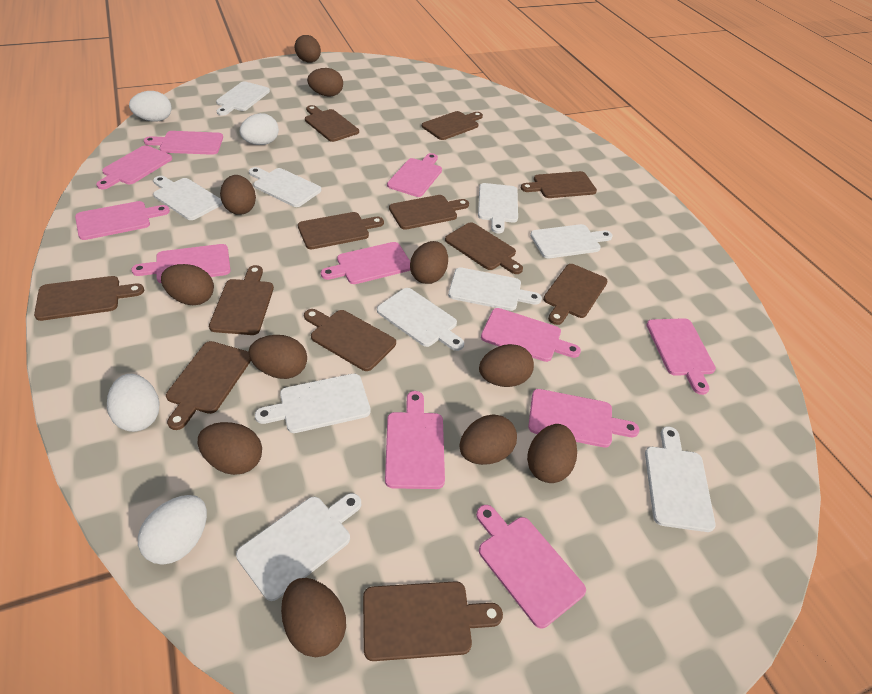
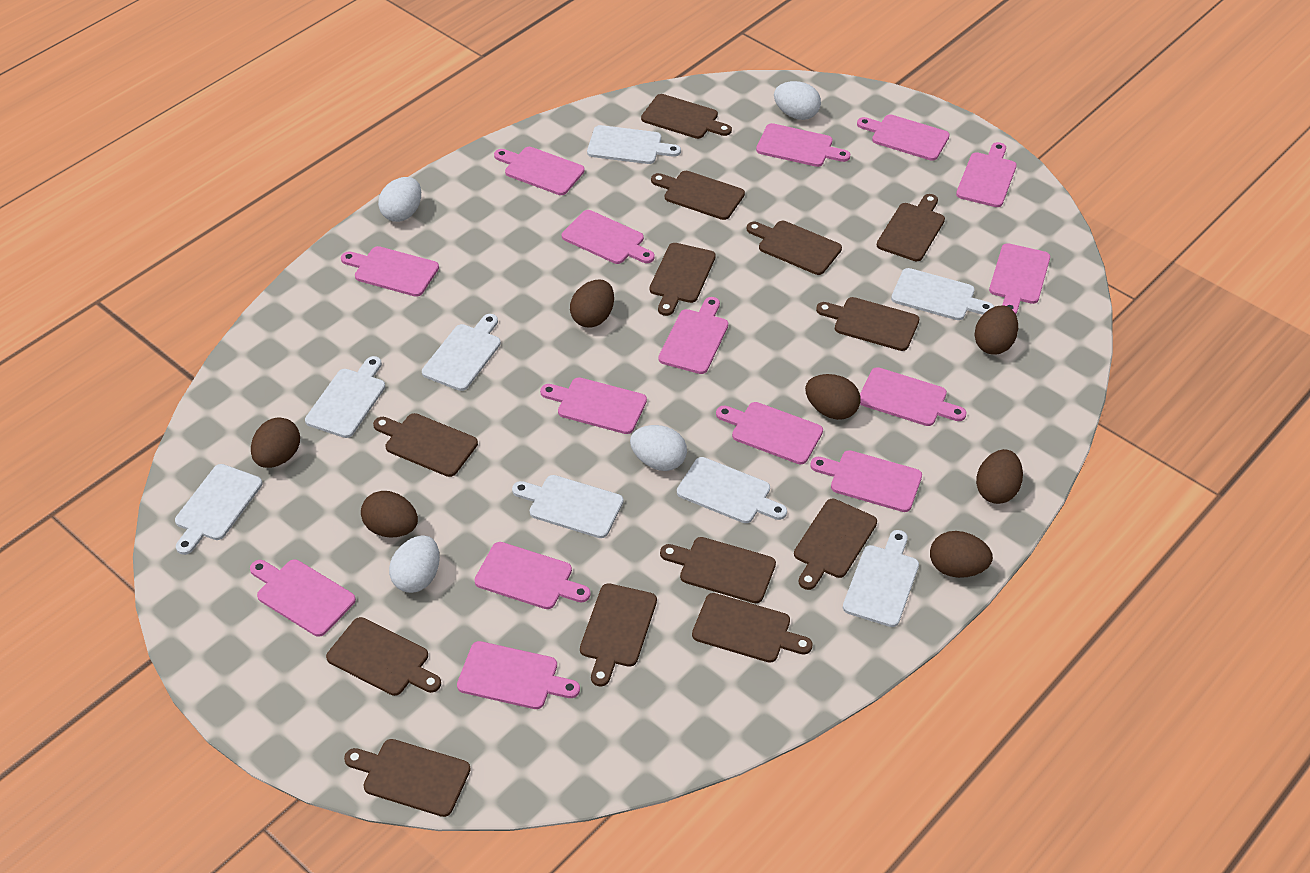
brown cutting board: [34,276,144,321] [166,341,251,430] [209,265,274,335] [298,212,384,249] [304,309,396,371] [305,105,359,142] [363,581,503,661] [389,195,469,230] [422,111,483,140] [445,222,523,274] [521,171,597,198] [543,264,608,325] = 12 -> [326,617,441,696] [344,739,471,817] [373,413,478,477] [580,583,657,686] [641,94,732,139] [650,243,716,316] [651,171,745,220] [660,537,776,603] [692,593,813,663] [747,221,842,275] [794,499,877,590] [816,297,919,351] [877,194,945,261] = 13
brown egg: [161,264,214,305] [197,422,262,475] [220,175,256,215] [248,335,307,379] [281,578,346,657] [295,35,321,63] [307,68,343,97] [410,241,448,284] [460,414,517,465] [479,344,534,387] [527,424,577,483] = 11 -> [251,417,300,468] [361,491,418,538] [570,280,614,327] [805,374,861,420] [930,531,993,578] [974,306,1018,355] [976,449,1023,504] = 7
pink cutting board: [75,201,170,240] [96,145,172,189] [131,244,231,283] [144,131,223,155] [321,242,410,284] [385,391,445,489] [387,153,442,197] [476,505,586,628] [481,308,581,362] [528,389,639,448] [646,318,716,395] = 11 -> [250,559,356,637] [341,246,439,297] [457,641,580,709] [474,542,591,609] [494,147,585,195] [540,377,647,434] [562,210,655,264] [658,297,728,374] [716,402,823,464] [756,123,850,167] [810,450,922,512] [857,114,950,161] [860,367,967,426] [956,142,1017,207] [989,243,1050,314] = 15
white cutting board: [153,176,223,220] [216,82,270,116] [236,493,361,601] [249,167,321,207] [255,374,371,433] [377,288,464,351] [448,267,542,311] [478,183,518,233] [530,224,613,258] [645,426,716,532] = 10 -> [175,464,263,555] [305,356,385,438] [422,314,501,391] [512,475,624,538] [587,125,681,164] [677,457,787,523] [843,530,919,627] [891,268,994,320] = 8

